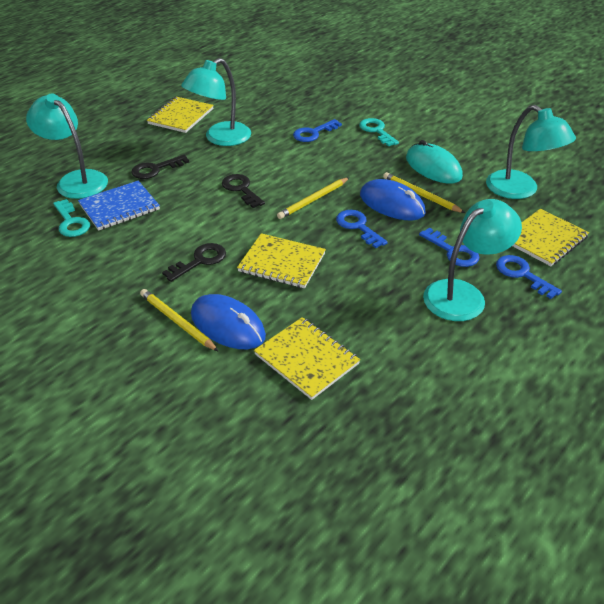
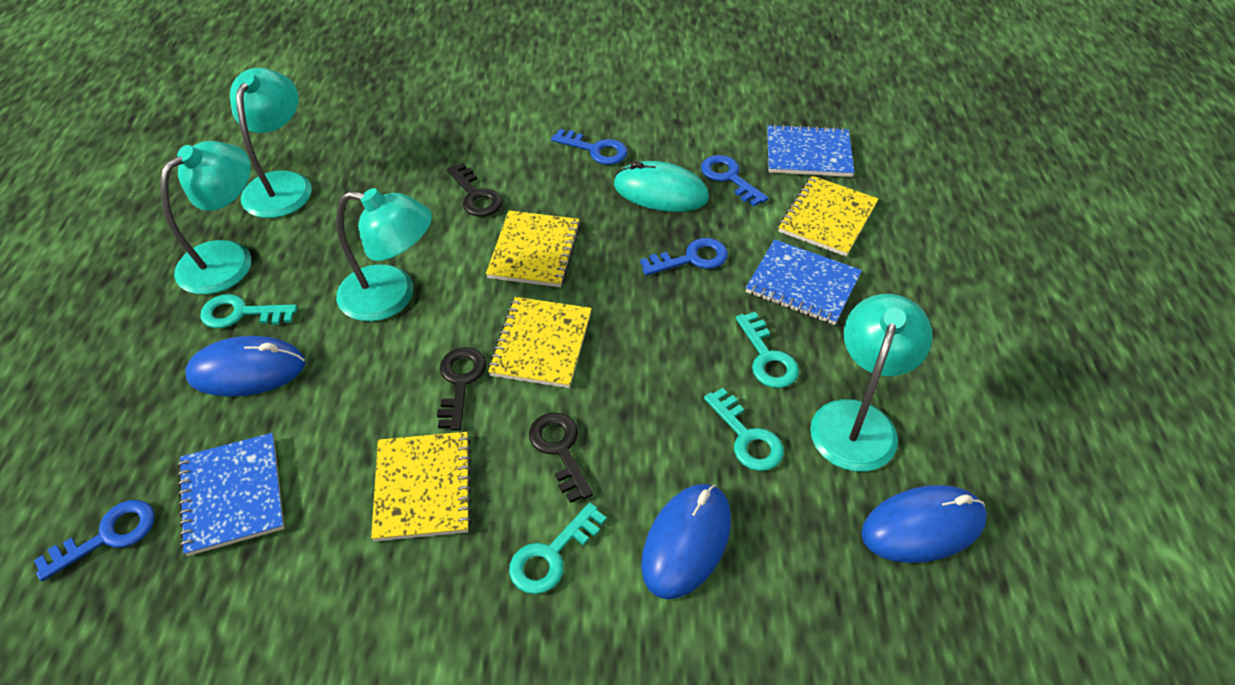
blue mouse: [191,294,266,349] [360,179,426,220] = 2 -> [185,336,306,397] [641,484,731,599] [861,485,987,563] = 3
blue notebook: [78,181,160,231] = 1 -> [178,433,284,556] [746,239,862,325] [767,124,854,177] = 3
turquoise key: [53,199,90,237] [359,118,399,146] = 2 -> [200,294,297,328] [509,503,607,594] [704,388,784,471] [736,312,799,388] = 4
yellow pencil: [140,289,219,352] [277,177,350,219] [383,172,465,213] = 3 -> none = 0

